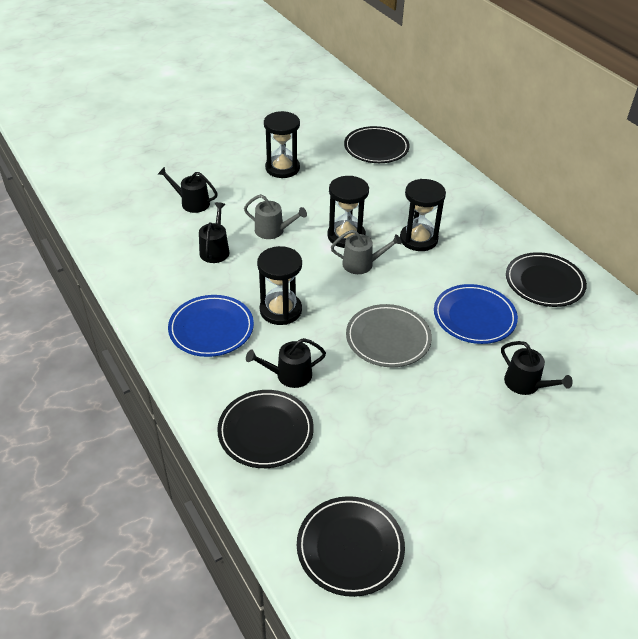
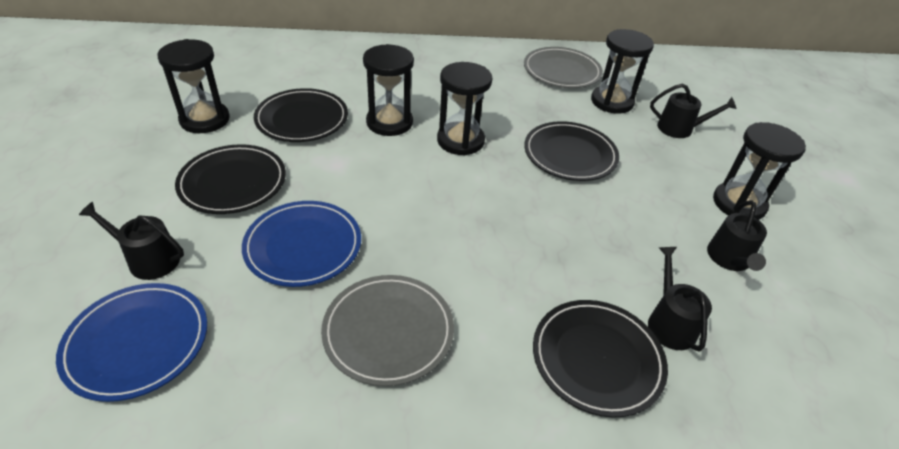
black hourglass: [257,246,302,325] [264,111,300,178] [327,176,369,248] [400,179,446,251] = 4 -> [158,39,230,133] [363,44,414,136] [437,62,492,155] [591,29,654,114] [713,122,806,220] = 5
grey plate: [346,304,432,367] = 1 -> [321,275,454,386] [524,47,603,88] = 2
grey watering can: [244,194,307,239] [331,230,402,274] = 2 -> none = 0

